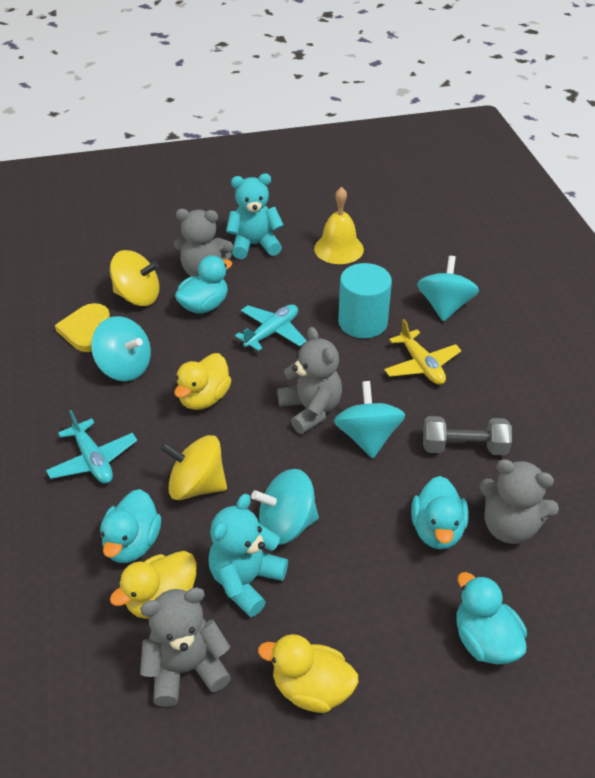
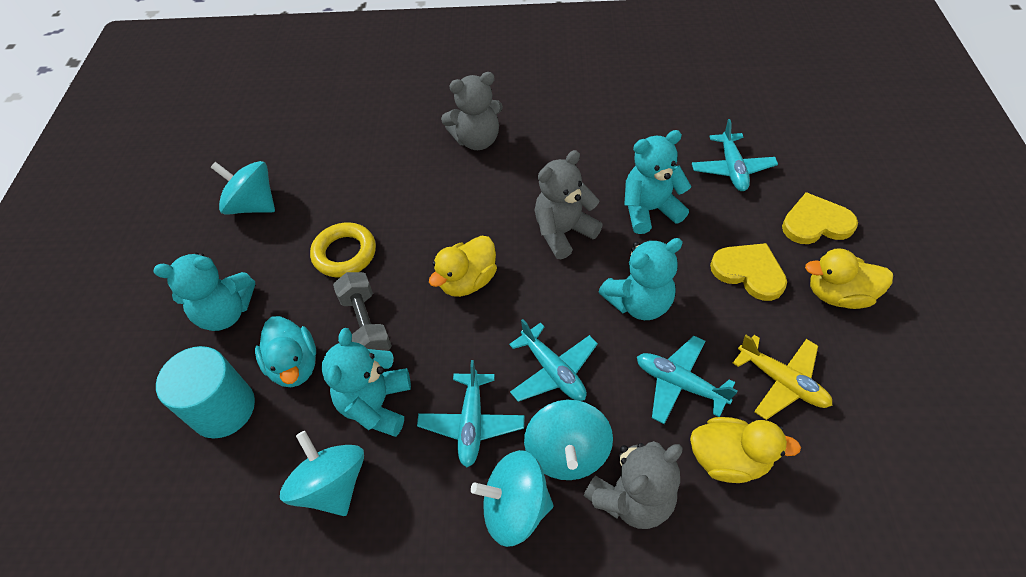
grey teddy bear: [140,587,231,707] [174,209,233,276] [277,327,342,434] [480,459,559,544] = 4 -> [441,72,503,150] [534,150,603,259] [584,441,683,529] = 3
turquoise duck: [100,489,161,563] [175,255,232,314] [411,476,468,549] [457,572,527,664] = 4 -> [255,316,316,387] = 1
turquoise plane: [46,410,137,484] [235,304,307,351] = 2 -> [417,360,525,467] [509,319,598,402] [637,336,738,424] [692,119,778,191] = 4
turquoise teddy bear: [208,494,288,617] [226,174,284,259] = 2 -> [154,253,255,331] [321,328,411,437] [598,238,683,320] [624,130,691,234] = 4
yellow bell: [314,187,364,264] = 1 -> none = 0
yellow heart: [55,303,110,352] = 1 -> [710,243,787,301] [782,192,858,244] = 2
yellow ring: none = 0 -> [310,223,376,277] = 1
yellow spinning top: [110,250,159,306] [160,435,227,500] = 2 -> none = 0

